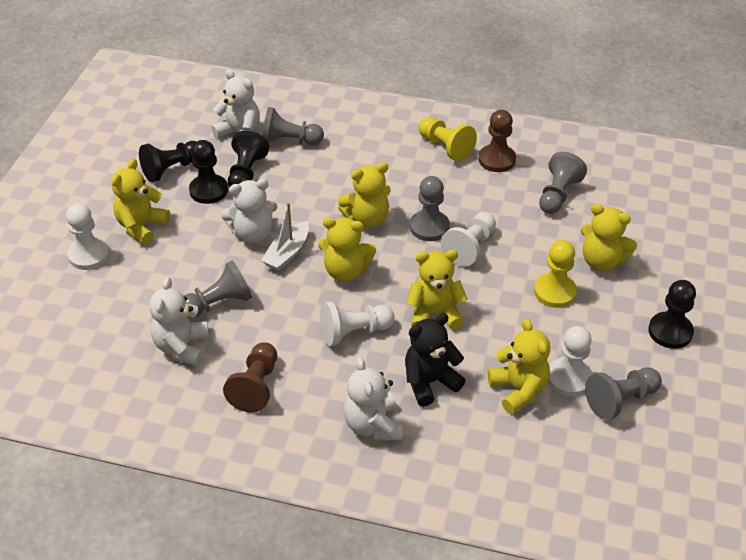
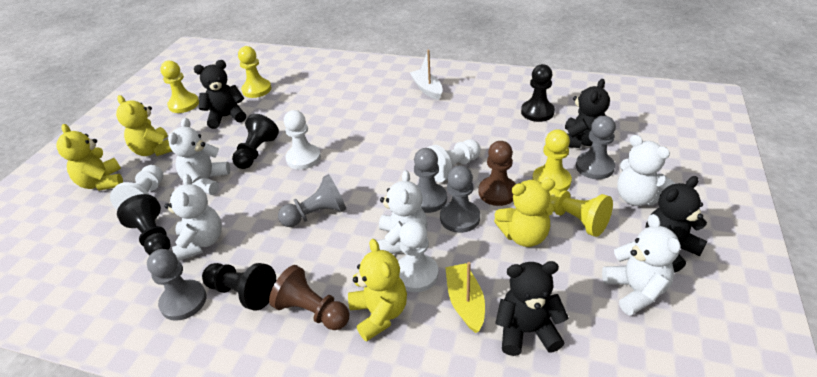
black teddy bear: [405,313,466,407] = 1 -> [194,60,246,129] [495,261,568,356] [565,79,610,148] [645,176,707,273] = 4
white teddy bear: [149,277,209,366] [211,69,260,138] [221,179,277,243] [344,357,403,440] = 4 -> [164,174,222,261] [168,118,230,195] [377,170,428,254] [602,214,681,316] [617,135,675,206] = 5
yellow boat: none = 0 -> [445,262,485,333] = 1
yellow pawn: [418,117,477,162] [534,240,577,308] = 2 -> [160,61,199,113] [238,46,272,98] [532,130,572,192] [549,188,613,237] = 4
yellow teddy bear: [111,158,170,245] [318,217,376,282] [338,162,391,228] [406,250,468,330] [488,318,550,414] [581,204,637,271] = 6 -> [56,124,123,191] [116,95,172,156] [348,239,407,342] [494,179,555,247] = 4

